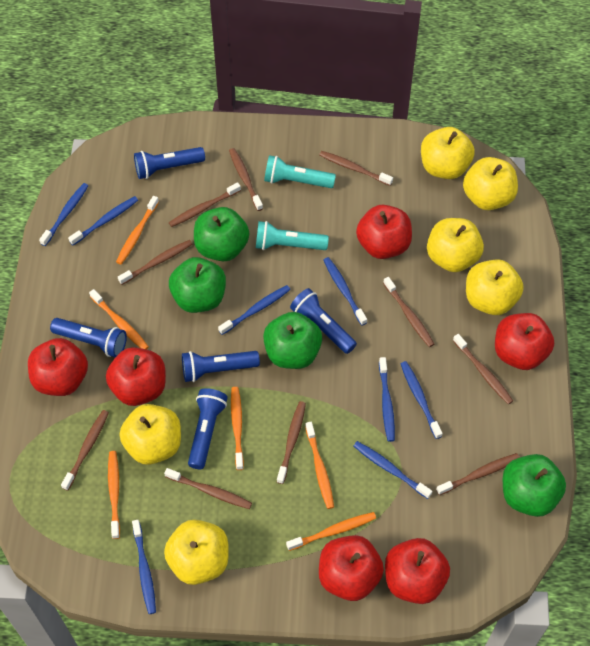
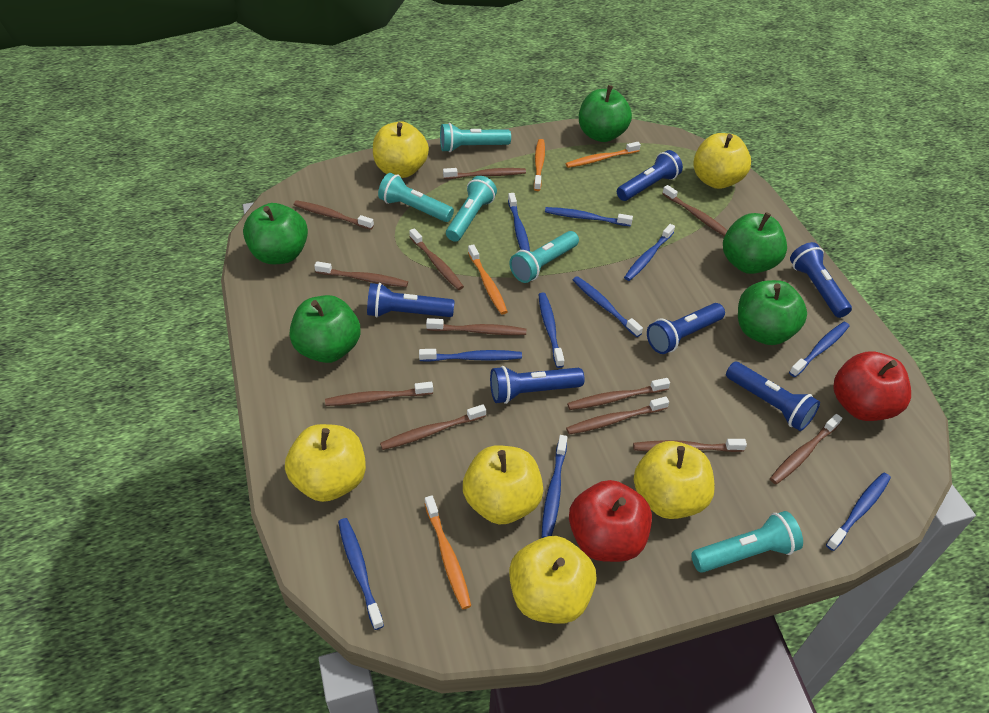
blue flashlight: [50,318,127,357] [134,147,205,179] [182,351,260,382] [188,388,228,469] [290,288,357,354] = 5 -> [367,283,455,318] [490,366,585,404] [617,150,683,201] [647,303,725,354] [726,362,820,431] [790,242,852,318] = 6
blue toothbrush: [39,183,88,246] [68,196,138,245] [132,520,156,614] [218,285,290,335] [324,257,367,325] [354,441,432,499] [379,357,395,442] [401,361,443,439] = 8 -> [338,518,384,630] [419,349,522,362] [508,193,530,251] [538,293,564,368] [542,435,568,538] [545,207,633,227] [573,276,643,337] [624,224,675,281] [789,322,850,377] [826,473,891,551] = 10
brown toothbrush: [61,410,109,491] [118,240,192,285] [164,468,252,509] [169,182,241,227] [229,148,263,211] [277,401,306,484] [319,151,393,186] [383,277,434,347] [436,453,520,495] [453,334,513,405] = 10 -> [294,200,374,230] [314,261,408,287] [325,382,433,406] [380,404,486,450] [409,228,464,290] [426,318,526,335] [443,168,526,179] [566,397,669,435] [567,378,670,410] [633,439,747,452] [662,185,728,236] [770,414,842,484] = 12
green apple: [169,257,226,313] [194,207,249,261] [263,312,322,369] [503,454,566,517] = 4 -> [243,203,308,264] [290,295,361,363] [579,85,632,142] [723,212,787,274] [738,280,807,345] = 5
orange toothbrush: [89,289,149,350] [108,451,120,539] [116,196,159,264] [231,387,244,470] [286,512,376,551] [305,422,334,509] = 6 -> [425,495,471,609] [468,244,508,315] [534,139,545,191] [566,142,641,168] = 4
red apple: [28,338,88,396] [106,347,166,406] [319,535,384,601] [356,205,412,259] [385,538,450,604] [495,313,554,370] = 6 -> [569,480,652,562] [833,351,911,421] = 2
turquoise flashlight: [256,221,329,250] [264,155,336,188] = 2 -> [378,173,454,222] [440,123,511,152] [446,176,497,242] [509,231,579,283] [691,511,803,573] = 5

